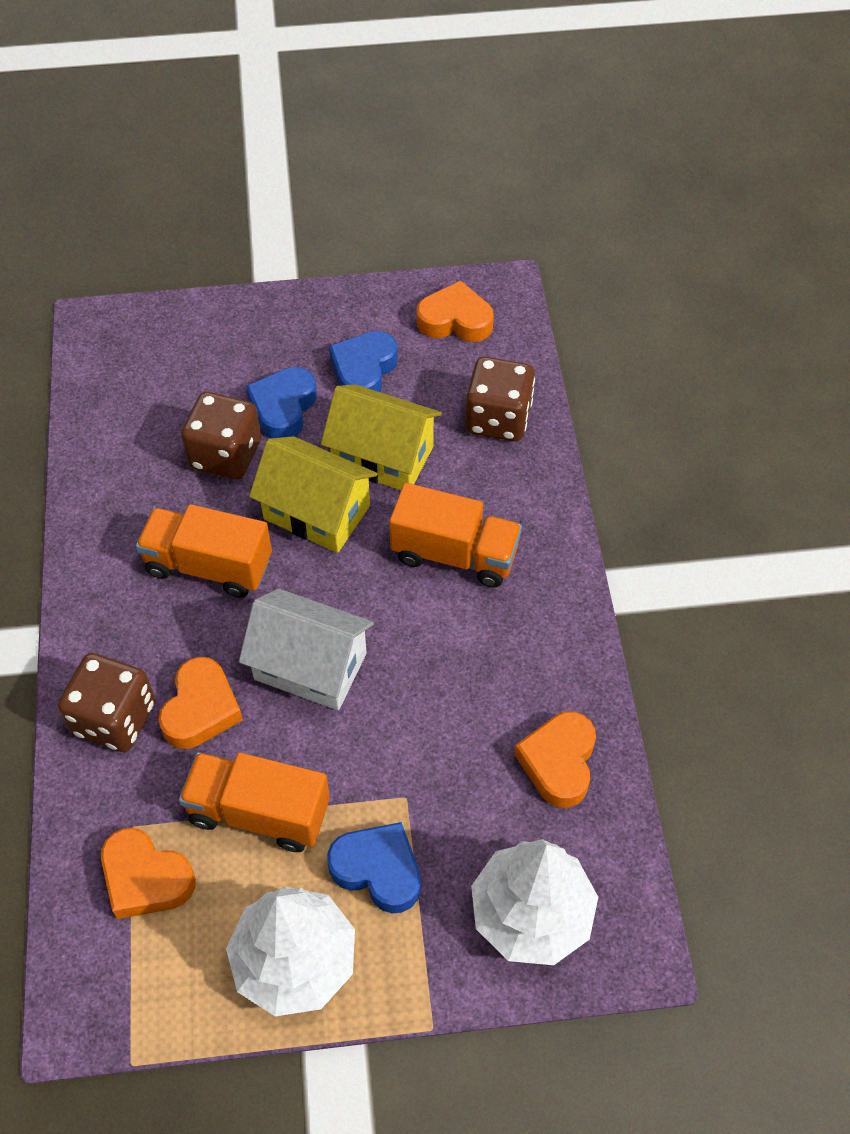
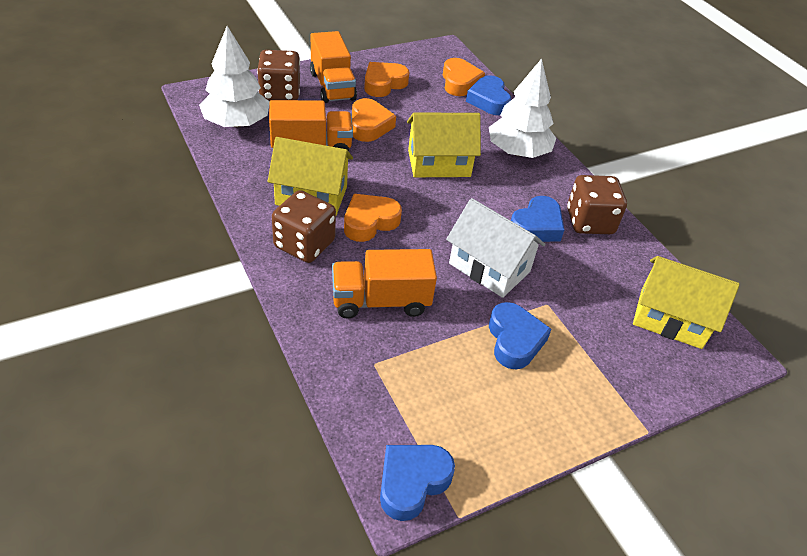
blue heart: [246,367,317,438] [327,822,421,913] [329,331,398,392] = 3 -> [380,445,455,521] [466,75,511,115] [489,302,552,369] [511,196,564,242] = 4
yellow house: [249,436,378,553] [321,384,442,490] = 2 -> [268,137,353,215] [407,112,481,177] [633,256,739,349] = 3

